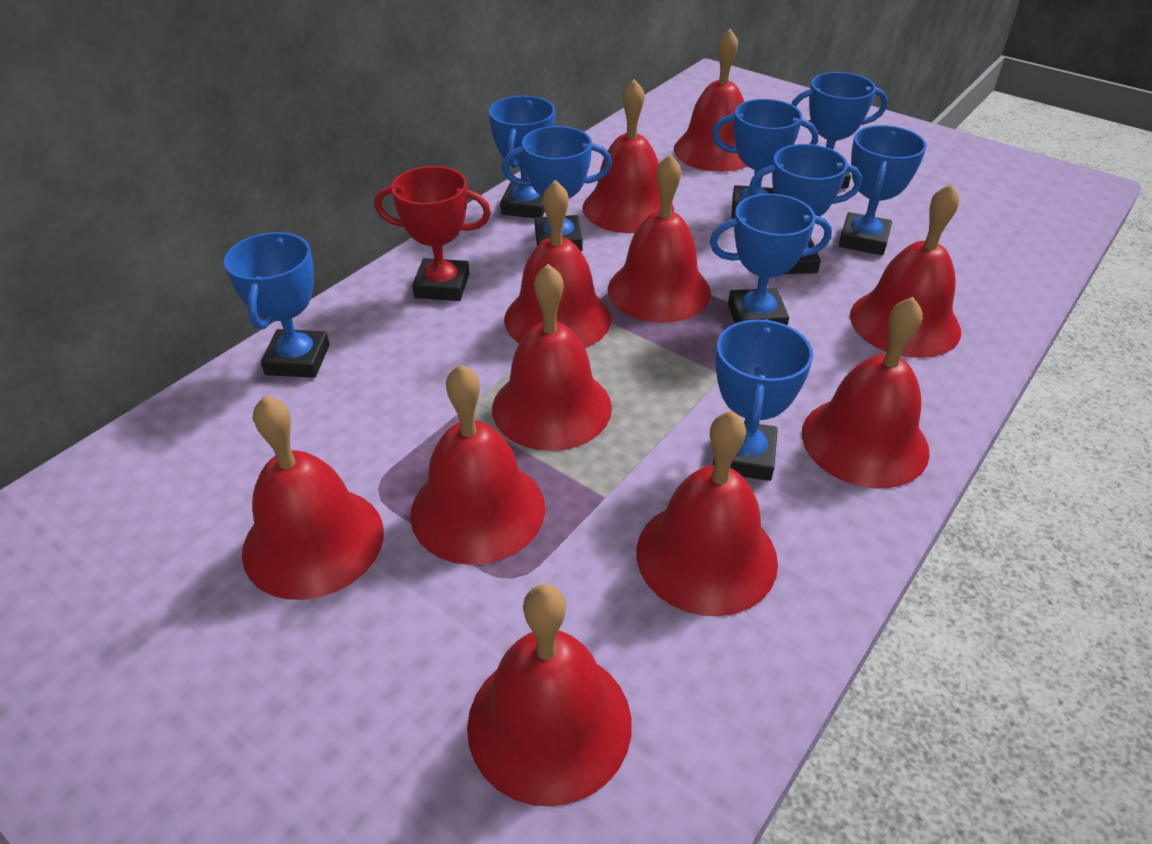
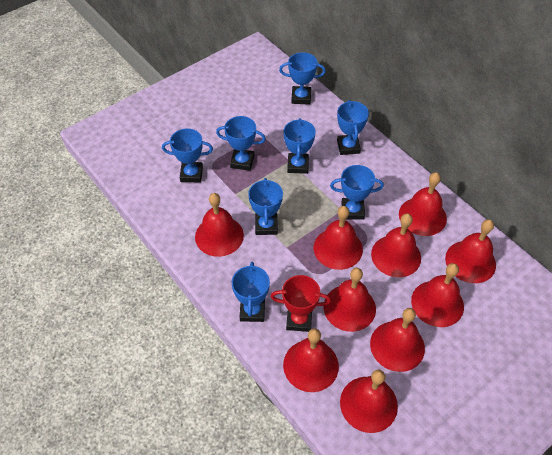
blue trophy: [224,232,330,378] [489,96,555,218] [502,126,612,251] [710,194,832,325] [712,99,818,219] [713,319,813,481] [749,144,863,274] [791,72,888,189] [839,125,927,255] = 9 -> [162,128,213,182] [216,116,266,171] [232,262,270,322] [248,178,283,235] [279,52,326,105] [283,118,316,174] [330,165,384,220] [337,100,369,155] = 8
red bell: [242,396,384,600] [410,364,545,565] [467,584,632,807] [492,264,612,451] [504,180,611,349] [583,79,674,233] [608,154,711,323] [636,411,778,616] [674,29,747,172] [802,297,930,488] [850,184,961,358] = 11 -> [195,193,244,257] [283,328,339,392] [314,206,363,270] [324,268,376,332] [340,370,398,433] [370,308,425,372] [371,213,421,277] [399,172,447,236] [411,263,464,327] [445,219,496,283] = 10

